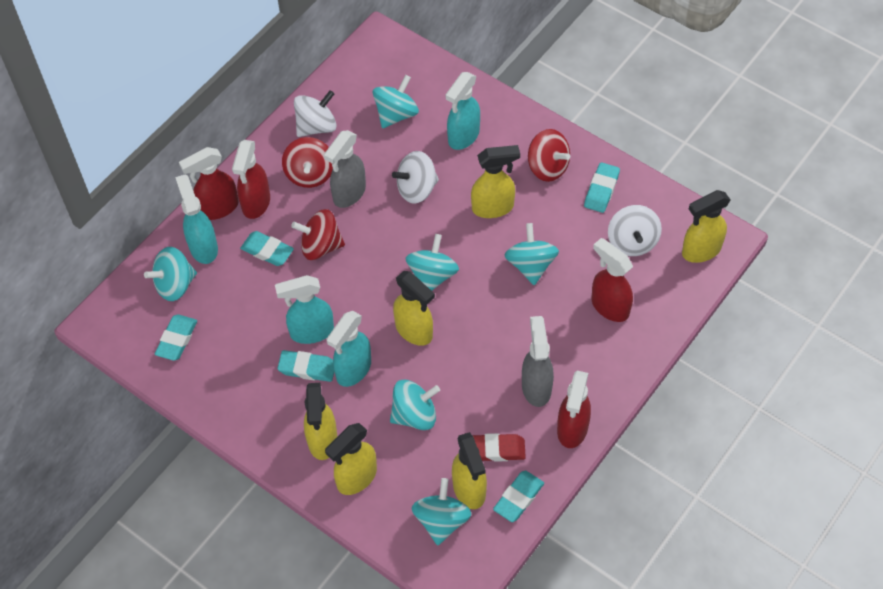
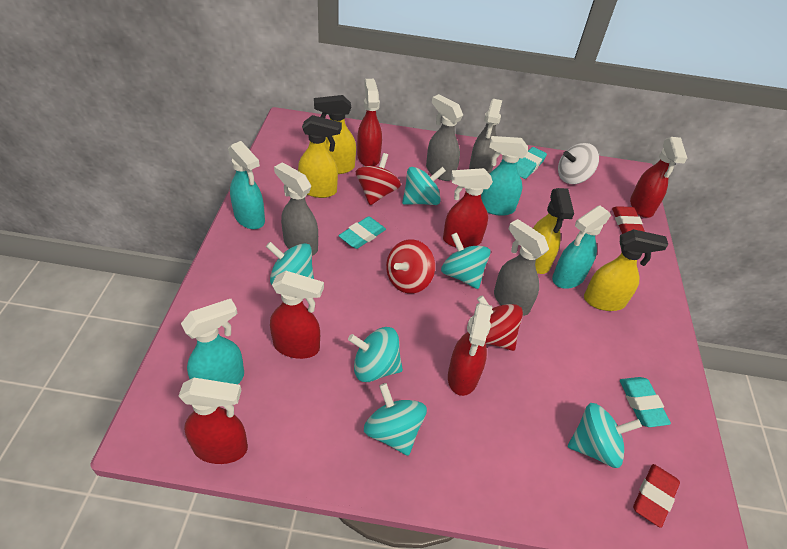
grey spray bottle: [324,130,366,208] [522,316,554,407] = 2 -> [274,162,318,256] [426,94,463,181] [469,99,502,173] [494,219,549,316] = 4
red eraser: [472,433,526,462] = 1 -> [612,206,645,234] [633,464,680,528] = 2
red spray bottle: [179,147,238,220] [232,140,270,219] [557,371,591,448] [592,238,633,322] = 4 -> [179,378,248,464] [270,271,324,359] [357,79,382,166] [443,168,493,248] [448,303,492,396] [630,137,687,218] = 6
turquoise eraser: [155,315,197,361] [240,231,294,266] [277,350,334,382] [493,471,544,522] [584,162,620,213] = 5 -> [338,216,386,249] [517,147,547,179] [620,377,671,427] = 3
white spinning top: [294,90,337,137] [392,151,439,204] [608,205,662,256] = 3 -> [558,143,599,184] = 1
yellow spray bottle: [304,383,337,460] [325,423,377,495] [393,271,435,346] [452,432,487,509] [471,145,520,218] [682,190,731,263] = 6 -> [298,115,342,198] [314,95,356,174] [533,188,574,274] [584,229,668,311] = 4

